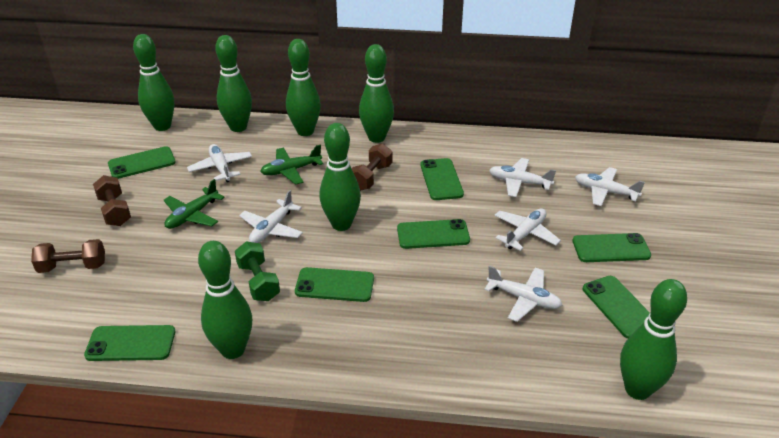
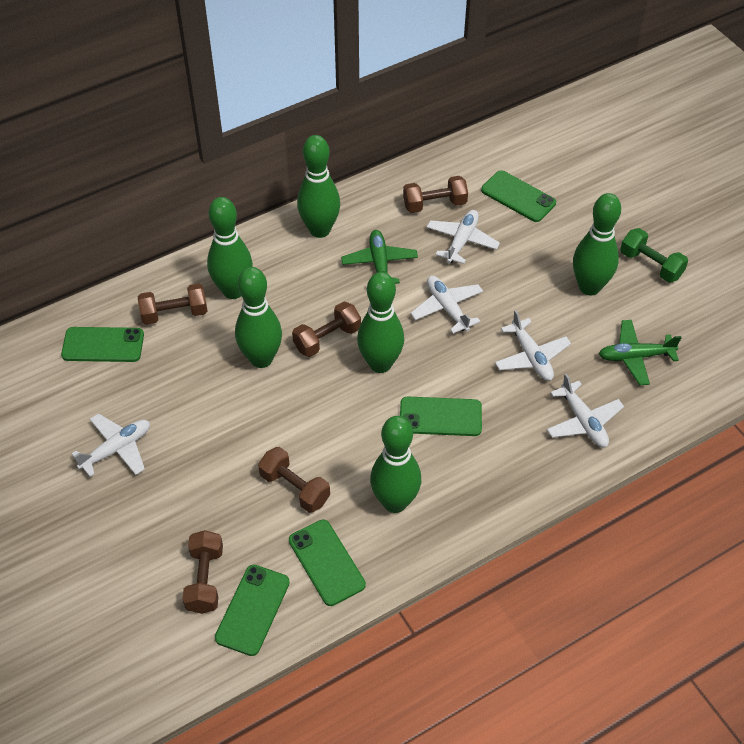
brown dumbbell: [31,239,105,273] [93,175,131,226] [352,144,393,191] = 3 -> [138,283,208,325] [182,530,223,614] [258,447,330,513] [292,302,361,357] [403,176,468,213] = 5
green bowling pin: [133,34,174,131] [198,241,252,359] [215,35,252,132] [286,39,321,136] [319,123,361,231] [359,44,394,143] [620,279,687,400] = 7 -> [207,197,253,299] [235,267,282,368] [297,135,340,238] [357,272,404,373] [370,416,421,513] [573,193,621,296] = 6
green phone: [84,325,175,361] [108,146,176,179] [295,267,374,302] [397,219,470,249] [420,158,464,200] [572,233,651,262] [583,276,650,339] = 7 -> [61,327,144,362] [215,565,290,656] [289,519,366,606] [400,396,482,436] [481,170,556,222] = 5
white plane: [187,144,252,182] [239,190,303,243] [484,266,562,322] [489,158,556,197] [494,209,561,251] [575,167,645,206] = 6 -> [71,413,150,477] [410,276,483,334] [426,210,500,264] [495,310,571,381] [547,374,624,447] = 5

